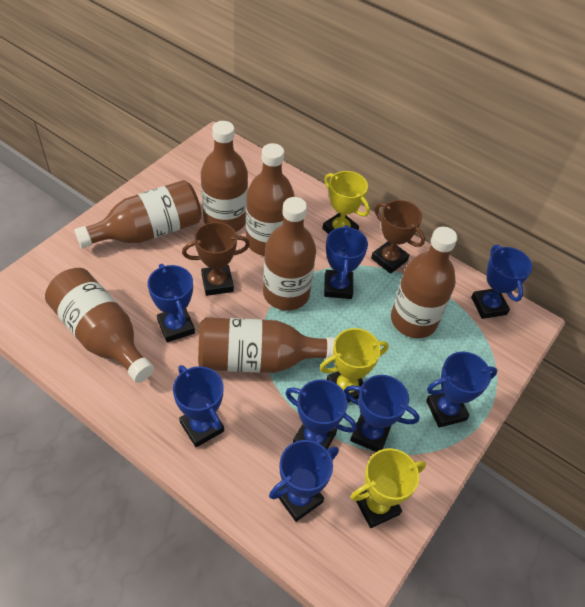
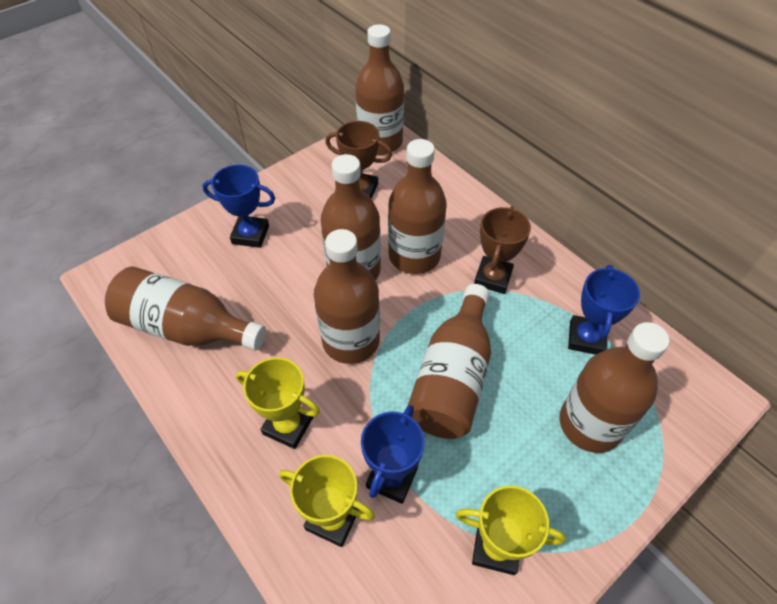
blue trophy: [147,264,195,342] [173,365,224,447] [269,440,339,522] [285,379,357,450] [324,225,368,299] [344,375,420,452] [426,351,498,428] [471,245,532,319] = 8 -> [202,165,275,248] [361,405,425,504] [568,265,640,355] = 3

